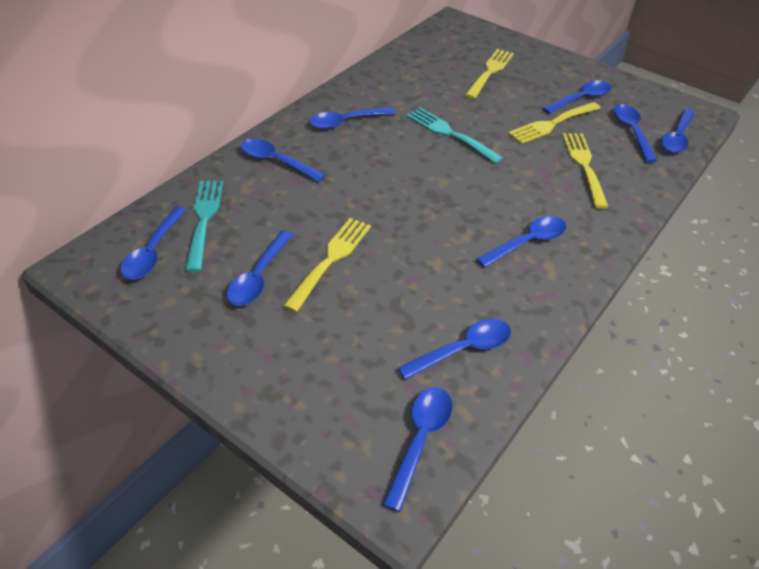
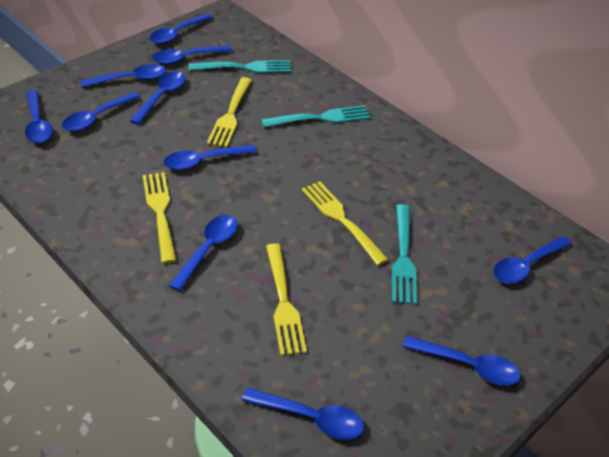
blue spoon: [120,207,187,280] [227,231,293,306] [241,139,325,182] [309,107,396,129] [383,387,452,512] [398,319,511,380] [476,216,566,268] [542,81,611,114] [614,104,657,162] [661,109,695,153] = 10 -> [25,90,53,143] [62,92,141,132] [80,64,166,87] [129,71,185,125] [149,13,213,44] [152,45,232,65] [164,145,257,170] [169,215,238,291] [242,388,364,440] [403,336,520,386] [493,236,572,284] = 11
turquoise fork: [185,181,223,272] [407,107,503,164] = 2 -> [189,60,292,73] [261,105,371,127] [392,204,417,305] = 3

